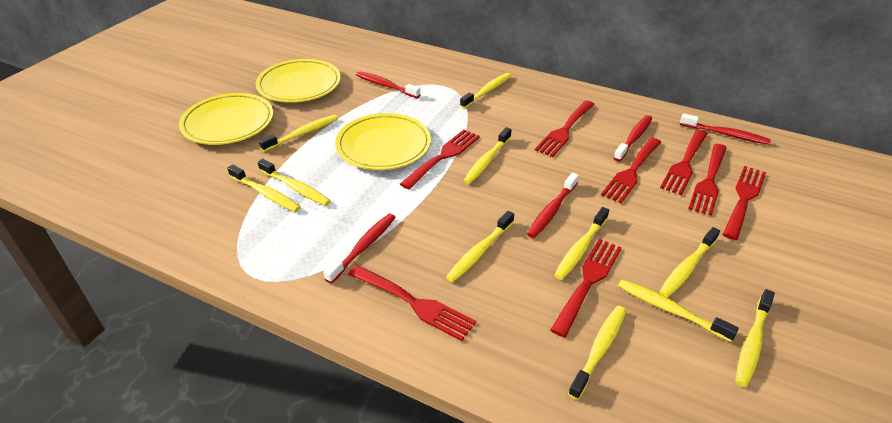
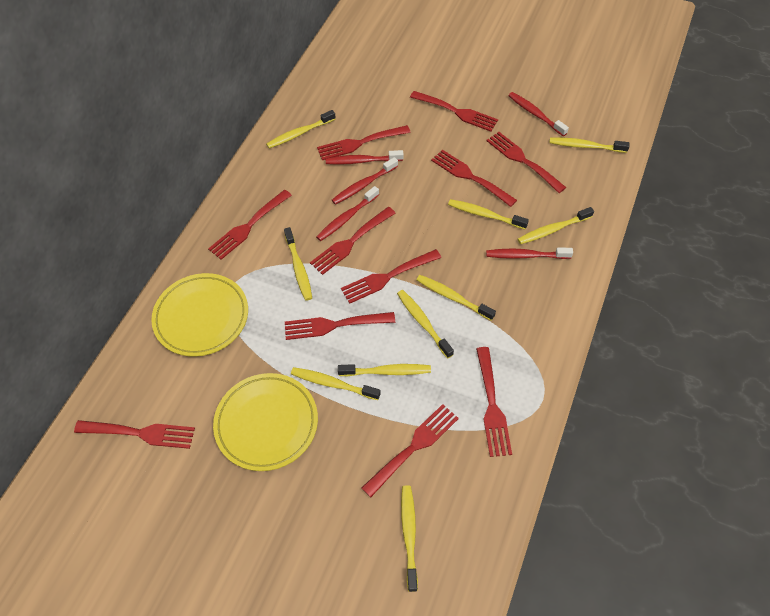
red fork: [348,265,476,341] [400,129,480,189] [535,100,595,157] [550,239,622,337] [601,138,661,203] [660,130,708,195] [688,144,727,216] [723,166,766,240] = 8 -> [74,420,195,449] [208,190,292,260] [285,312,395,340] [310,207,395,275] [317,125,411,160] [341,249,441,304] [362,404,459,497] [410,91,498,132] [431,150,517,207] [476,347,512,457] [486,132,566,193] = 11
yellow plate: [179,93,274,145] [256,59,341,103] [335,113,431,170] = 3 -> [151,273,248,357] [213,373,318,471] = 2
yellow toothbrush: [227,165,301,212] [258,159,331,206] [259,115,339,152] [446,211,514,282] [460,73,511,109] [463,127,511,184] [554,207,609,280] [568,306,626,400] [618,279,739,342] [659,227,720,298] [735,289,775,387] = 11 -> [266,110,336,149] [284,227,312,301] [291,367,381,400] [338,364,431,376] [397,290,454,358] [401,485,418,592] [416,275,496,321] [448,199,529,229] [517,207,594,244] [549,138,630,153] = 10

